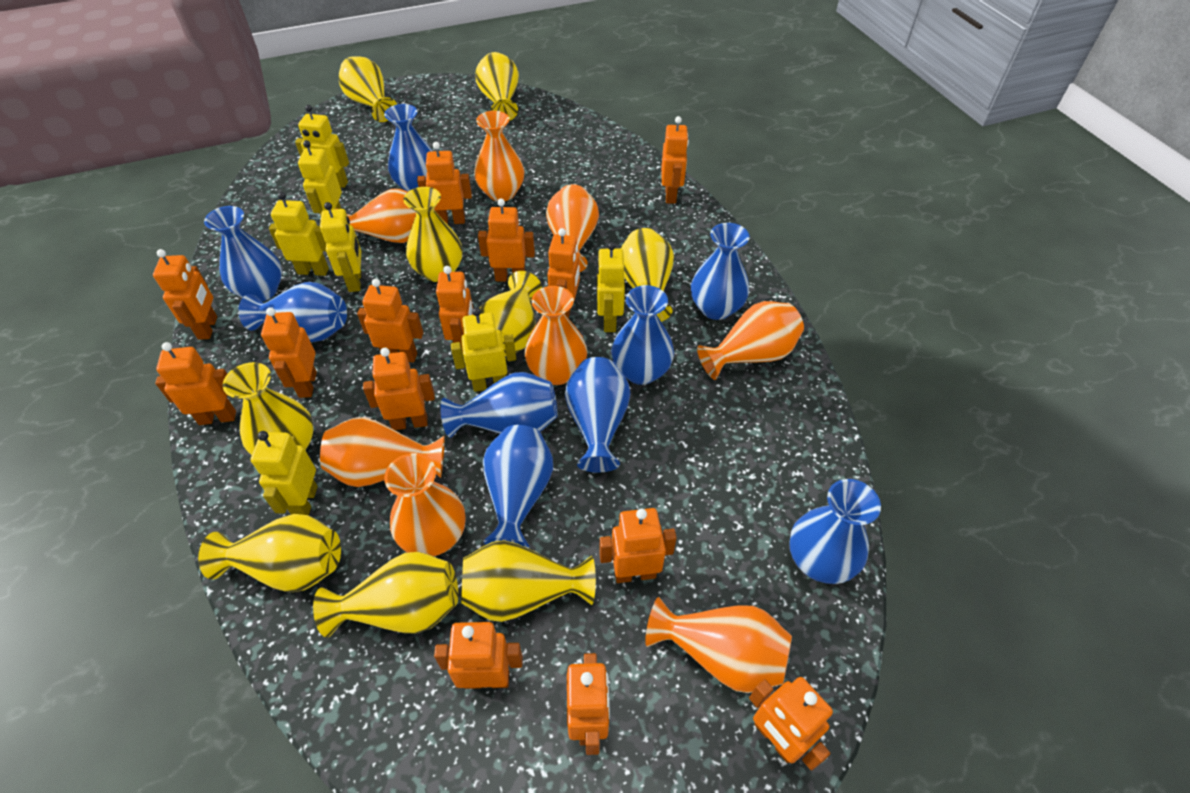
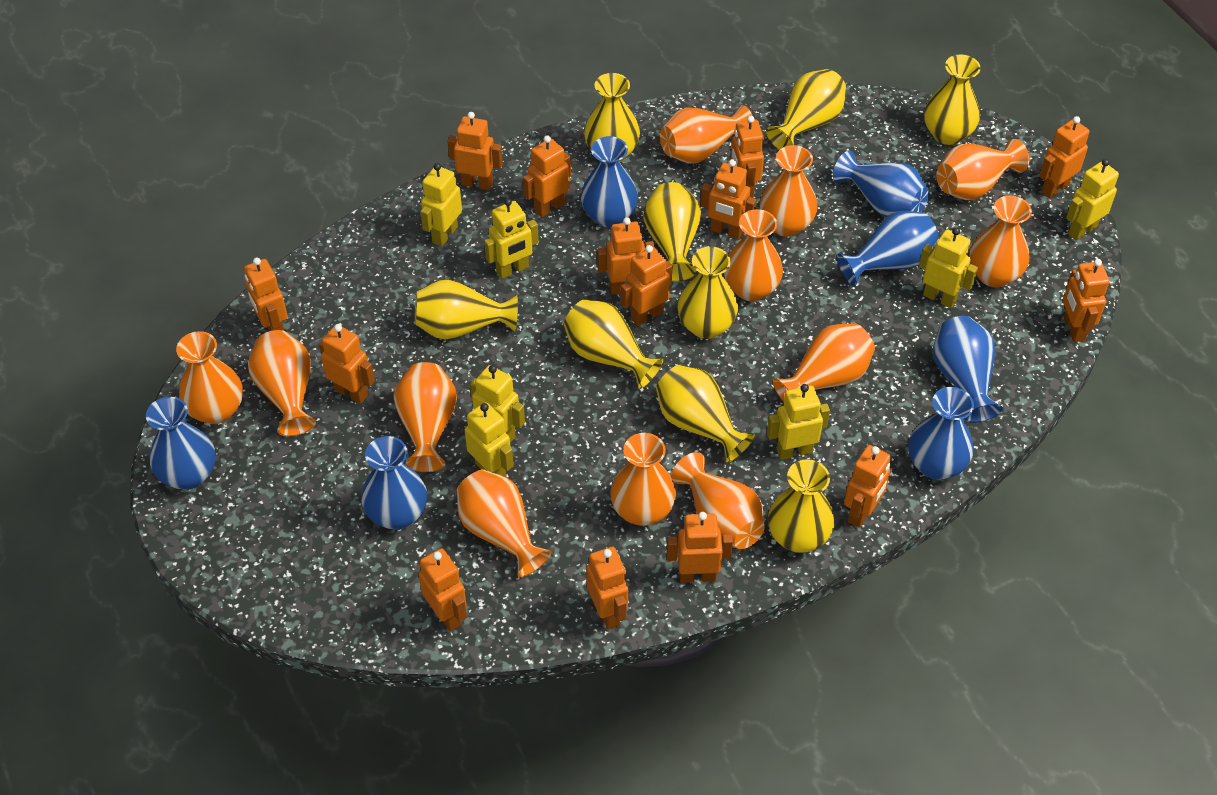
blue vase: [204,206,282,302] [238,282,347,342] [384,104,432,192] [440,372,558,438] [483,425,553,549] [565,357,631,473] [611,285,674,385] [691,223,750,320] [789,479,881,584] = 9 -> [146,397,216,490] [361,436,427,529] [581,136,638,228] [833,150,929,218] [837,211,938,286] [909,387,974,480] [933,316,1003,423] = 7
orange vase: [320,417,445,487] [335,189,416,243] [384,453,465,556] [474,111,524,201] [525,286,587,385] [546,184,599,272] [645,597,792,693] [697,301,804,380] = 8 -> [176,331,243,424] [248,330,316,437] [394,362,457,472] [457,469,551,577] [610,433,676,526] [660,105,752,163] [672,452,765,549] [724,209,783,301] [760,145,818,237] [772,324,875,402] [936,139,1029,200] [970,196,1032,287] = 12

